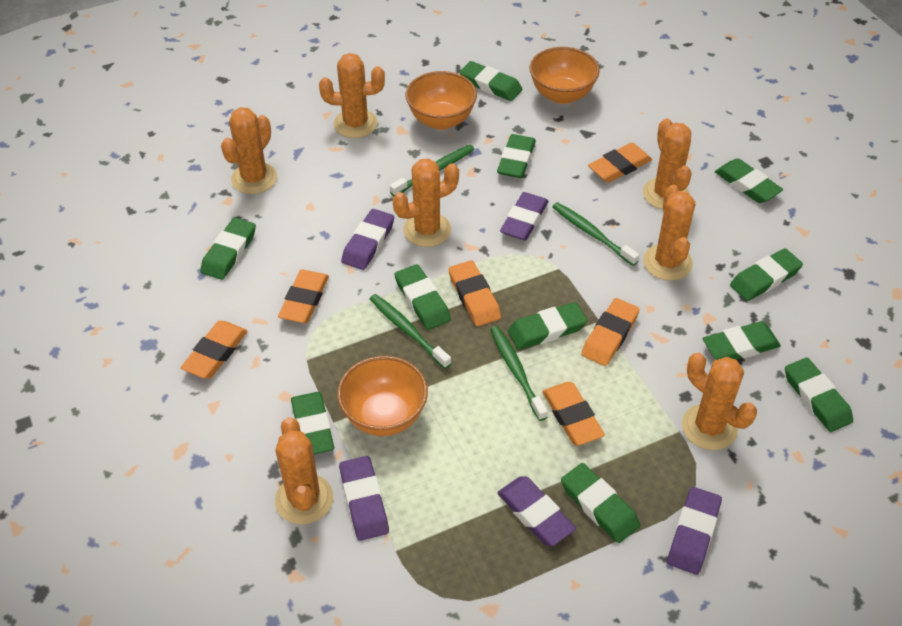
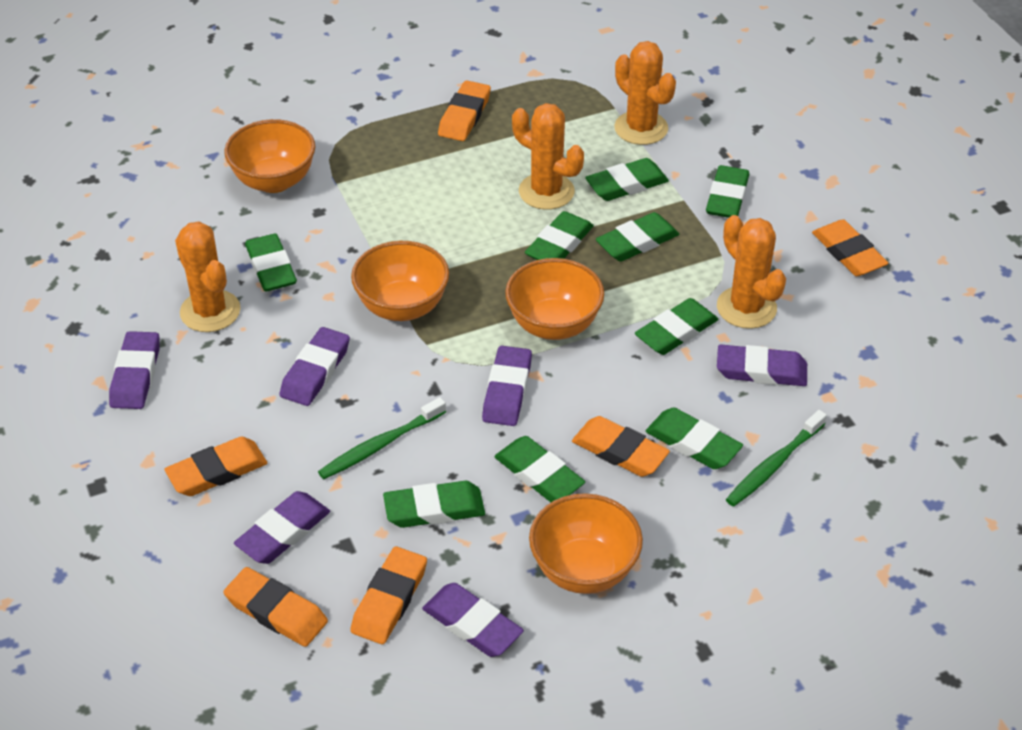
green eraser: [200,218,256,280] [291,392,334,454] [394,264,451,330] [459,61,523,101] [497,134,536,178] [508,302,587,350] [561,463,640,543] [703,322,781,360] [715,158,783,203] [730,248,803,301] [785,357,853,432] = 11 -> [245,233,297,291] [383,481,485,528] [495,436,585,502] [525,211,594,260] [585,158,669,201] [596,212,679,262] [635,298,718,355] [646,407,743,469] [706,165,749,218] = 9
green toothbrush: [370,294,452,369] [390,145,474,196] [490,326,548,421] [552,202,639,266] = 4 -> [318,397,446,479] [726,410,827,507] = 2
orange bowl: [337,356,428,436] [406,71,477,130] [530,47,600,104] = 3 -> [224,119,315,193] [351,241,449,321] [505,258,604,340] [529,493,643,594] = 4
orange cactus: [221,107,277,194] [275,417,333,525] [319,53,385,138] [393,159,459,247] [643,118,692,210] [643,185,695,281] [682,353,757,450] = 7 -> [175,221,241,332] [512,103,584,210] [614,41,676,145] [717,215,786,329] = 4
purple eraser: [339,456,389,541] [341,209,394,270] [497,476,576,546] [500,192,549,240] [667,487,722,575] = 5 -> [109,331,160,409] [234,491,330,564] [280,327,350,406] [422,583,524,657] [482,346,532,426] [717,345,807,386] = 6

